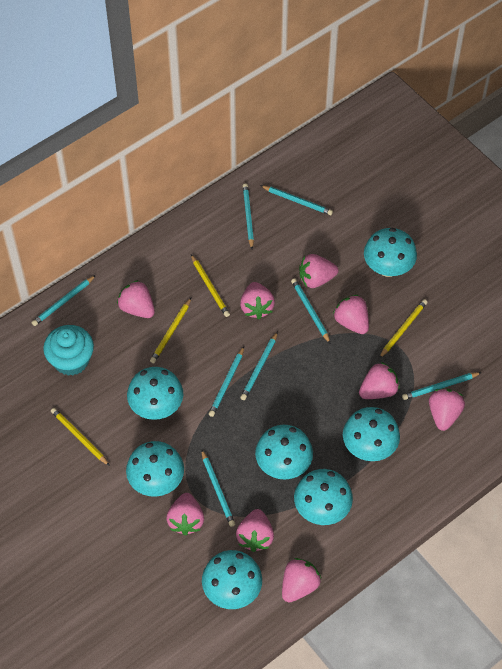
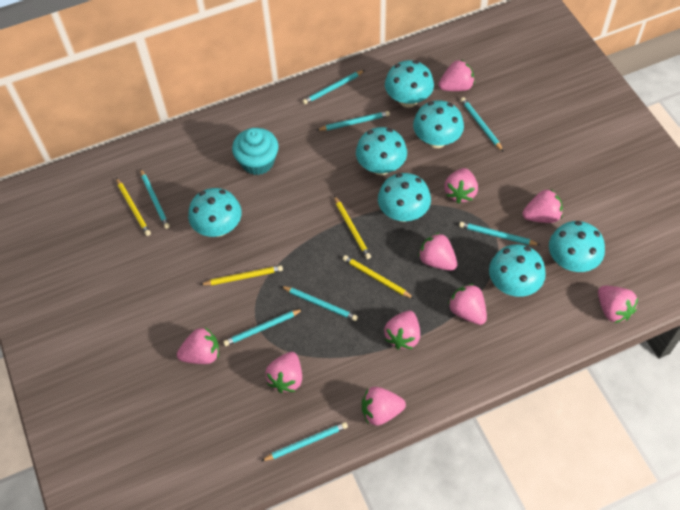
pink strawberry: [117,280,155,318] [166,493,204,536] [236,509,274,552] [240,282,275,319] [282,558,321,602] [299,254,338,288] [333,295,369,334] [359,362,400,399] [429,389,465,431] = 9 -> [177,328,219,364] [265,352,302,393] [362,387,406,426] [384,310,420,350] [418,232,457,271] [439,60,475,91] [444,168,478,204] [448,284,487,325] [522,189,563,223] [598,286,638,323] = 10

